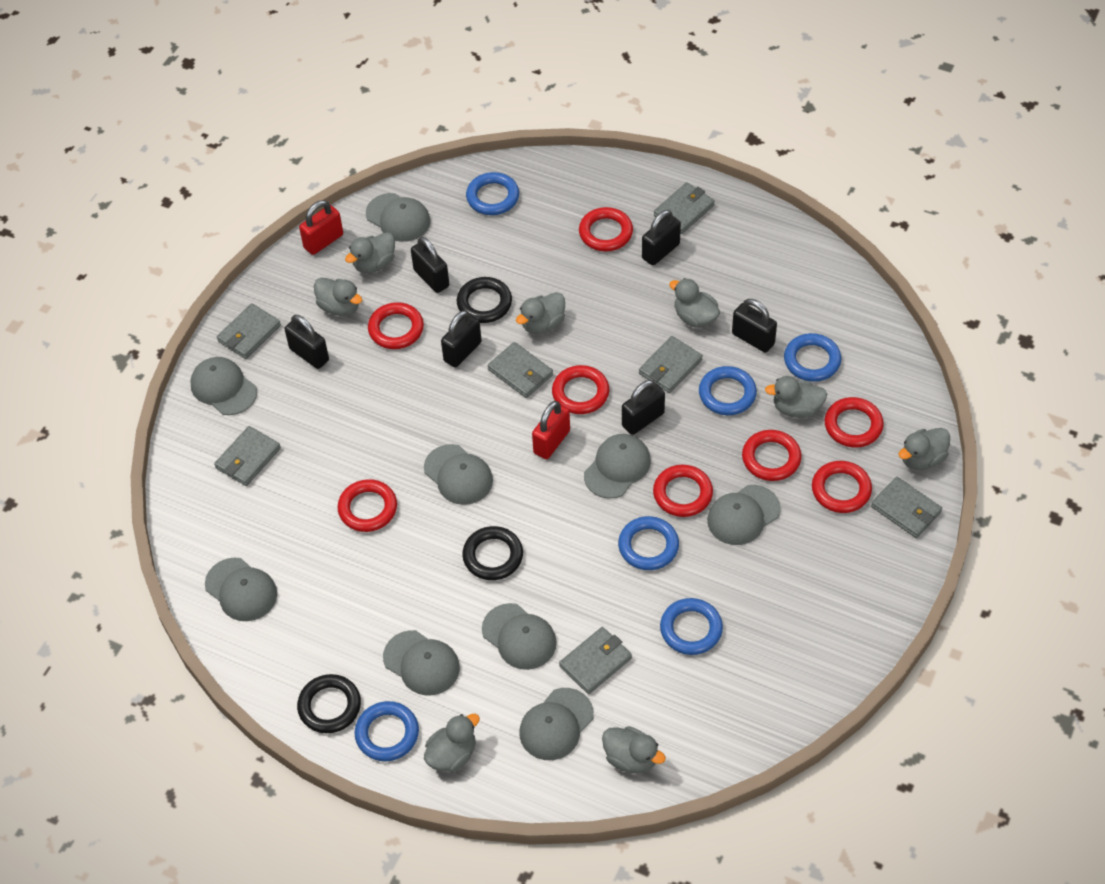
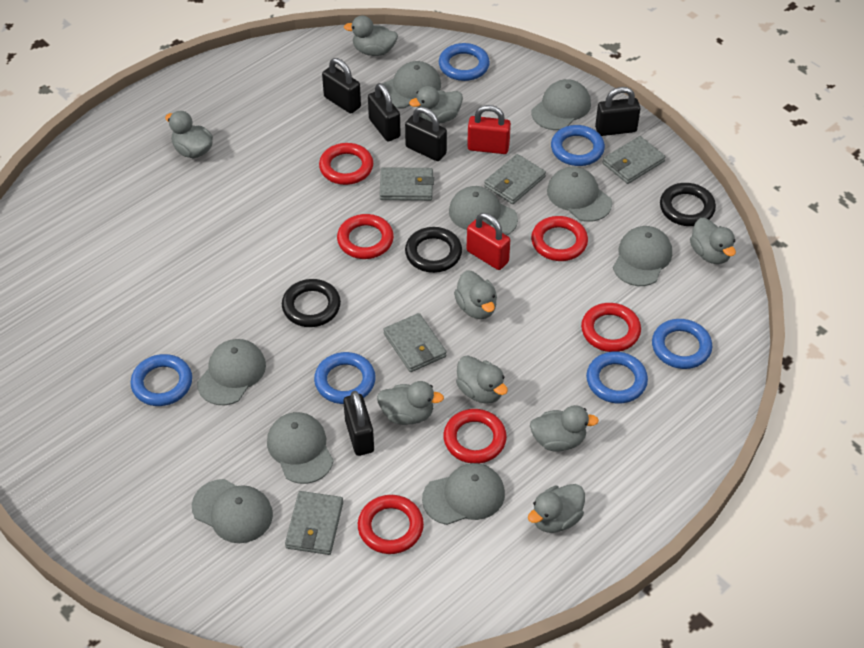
black padlock: [285,315,329,369] [411,237,449,293] [441,310,482,368] [622,380,665,435] [642,210,681,266] [732,299,777,353] = 6 -> [322,58,361,114] [343,391,374,456] [368,83,401,141] [405,107,447,161] [595,87,641,136] = 5
grey duck: [314,277,362,316] [345,232,395,273] [424,714,480,772] [516,292,565,334] [602,726,666,774] [669,278,720,328] [765,376,827,418] [898,428,950,470] = 8 -> [165,111,213,158] [344,15,398,56] [377,381,444,425] [409,86,463,124] [454,270,497,319] [456,355,508,404] [528,484,585,533] [530,405,599,452] [690,218,736,264] = 9
grey wallet: [214,426,281,486] [217,303,281,359] [487,342,553,398] [559,627,632,694] [639,336,703,393] [654,182,715,234] [871,477,942,538] = 7 -> [285,491,343,555] [380,167,434,201] [383,313,447,372] [484,154,546,204] [602,136,665,184] = 5
red ring: [338,479,397,532] [368,302,424,349] [552,365,609,414] [579,207,633,252] [653,465,713,517] [742,430,801,481] [812,461,872,513] [825,397,884,448] = 8 -> [319,143,373,185] [337,214,394,259] [358,495,424,554] [443,409,507,463] [531,216,588,261] [581,303,641,352] = 6

